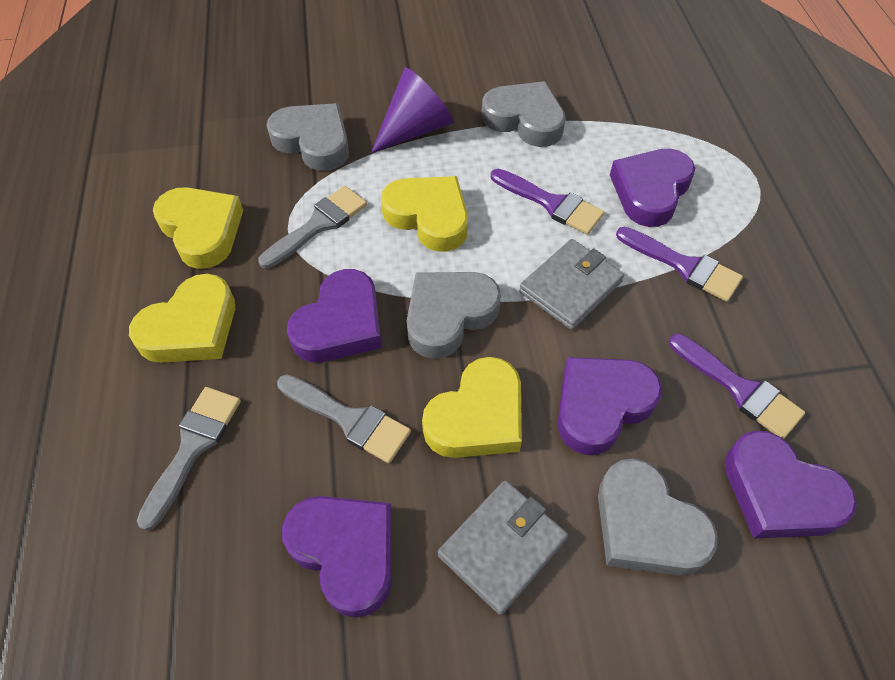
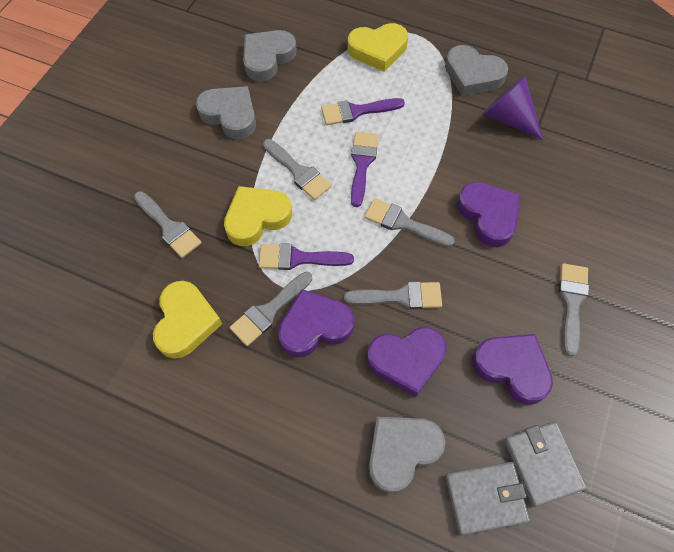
grey brush: [137,387,241,531] [258,186,367,269] [277,374,411,463] = 3 -> [134,191,202,258] [230,272,312,346] [263,139,332,200] [344,281,442,309] [364,198,455,247] [559,263,589,357] = 6
purple heart: [282,496,392,618] [287,269,382,363] [557,357,662,455] [610,148,695,227] [725,431,857,539] = 5 -> [278,289,354,357] [367,327,447,397] [457,182,521,247] [473,334,553,405] = 4
yellow heart: [129,274,235,363] [153,187,243,269] [381,176,468,252] [422,357,522,458] = 4 -> [153,281,222,359] [224,186,292,246] [348,23,408,72] = 3

